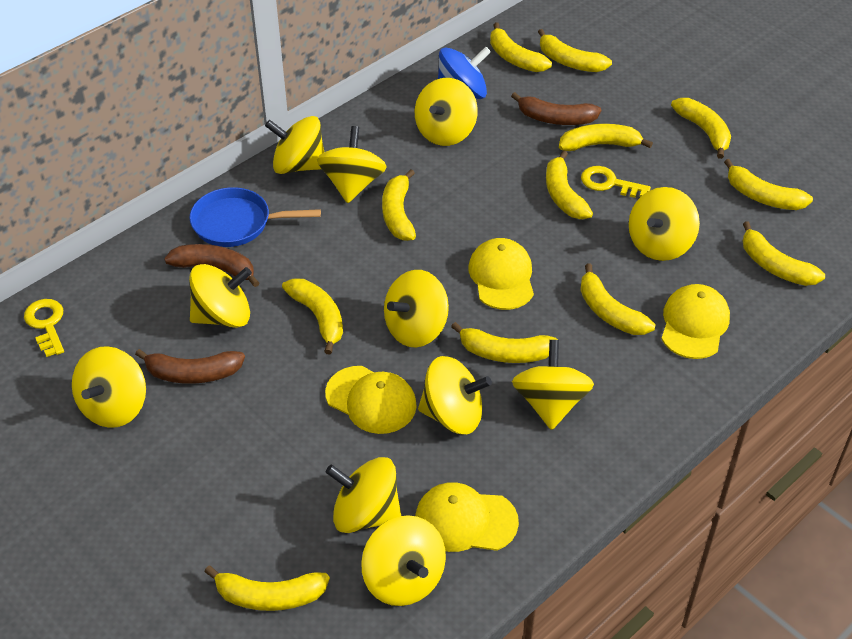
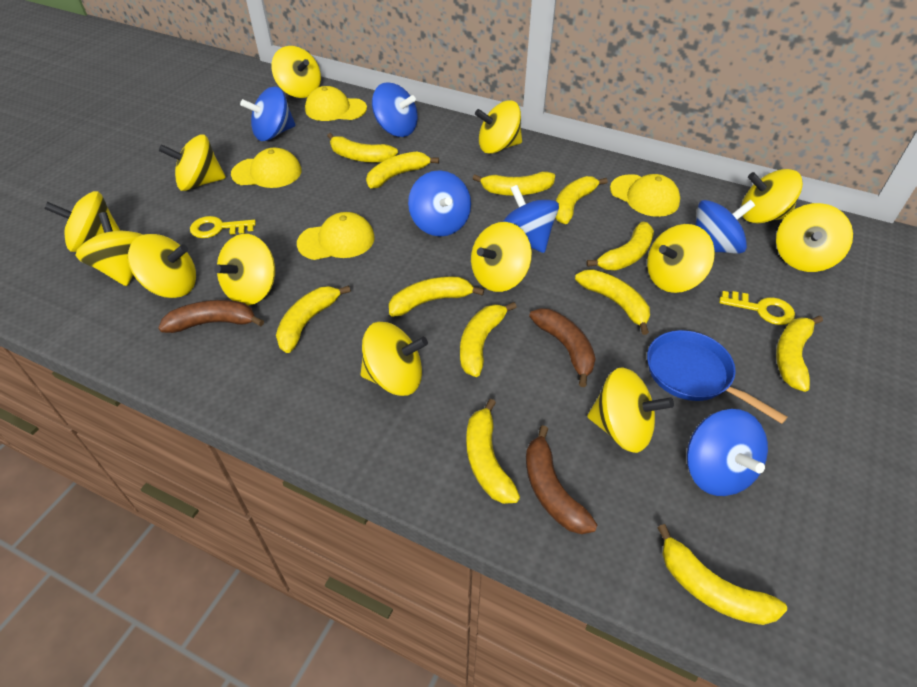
blue spinning top: [438,47,491,99] = 1 -> [240,86,296,141] [372,82,418,137] [408,170,471,236] [503,185,559,253] [687,409,768,496] [696,200,755,254] = 6
yellow spinning top: [72,346,146,428] [189,264,252,328] [265,116,324,174] [317,126,387,203] [326,457,401,533] [361,515,446,606] [384,270,449,347] [415,78,478,146] [418,356,492,434] [512,340,594,430] [629,187,700,261] = 11 -> [44,191,120,252] [75,212,143,286] [128,234,196,298] [159,134,226,191] [214,234,275,305] [271,46,321,98] [360,322,428,396] [471,222,532,292] [475,101,522,154] [587,367,674,453] [647,224,715,293] [741,169,803,223] [776,203,853,272] = 13

